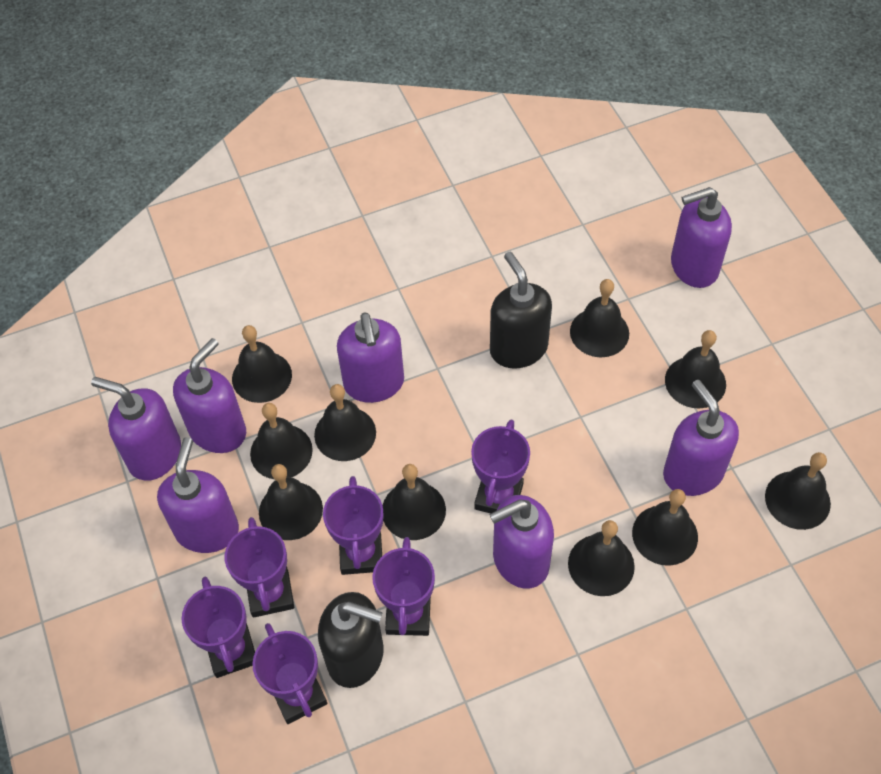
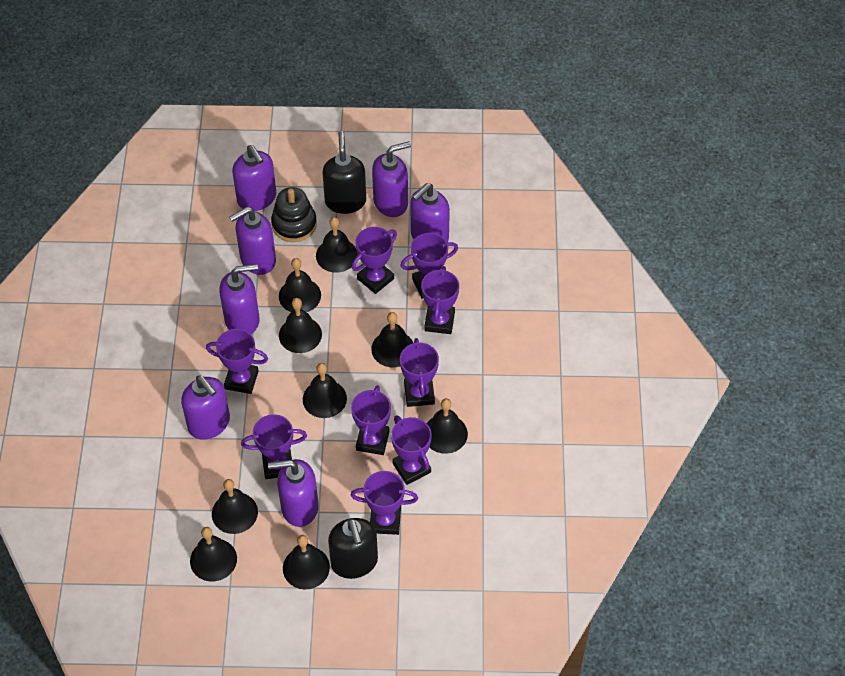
black bell: [232,325,292,403] [250,403,313,480] [259,464,323,540] [314,384,376,461] [382,464,446,540] [568,520,635,596] [570,279,629,357] [632,489,698,566] [665,330,726,409] [765,452,831,530] = 10 -> [190,527,237,581] [212,479,258,534] [279,258,321,312] [279,298,322,353] [283,535,330,589] [303,363,347,418] [316,217,358,273] [371,312,413,367] [427,398,468,454] = 9
black stacking toy: none = 0 -> [271,187,317,242] = 1
purple trophy: [181,577,255,678] [225,517,294,618] [252,623,327,724] [323,476,384,575] [372,537,435,636] [471,420,530,513] = 6 -> [206,329,268,394] [241,414,307,479] [351,385,391,455] [351,471,418,535] [352,227,397,294] [391,415,432,485] [400,233,458,299] [400,338,439,407] [421,266,459,334] = 9

